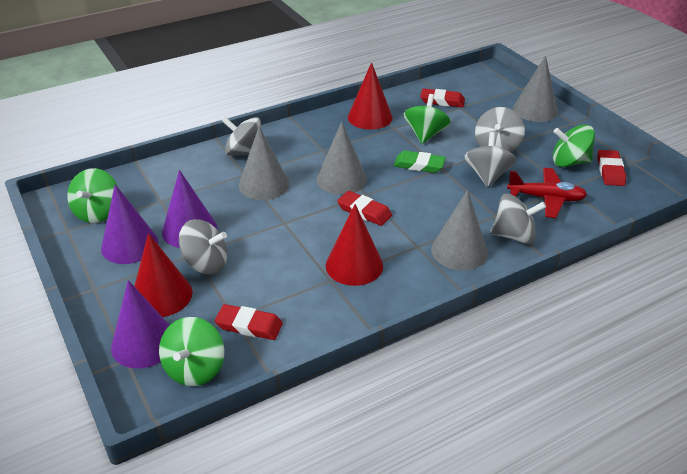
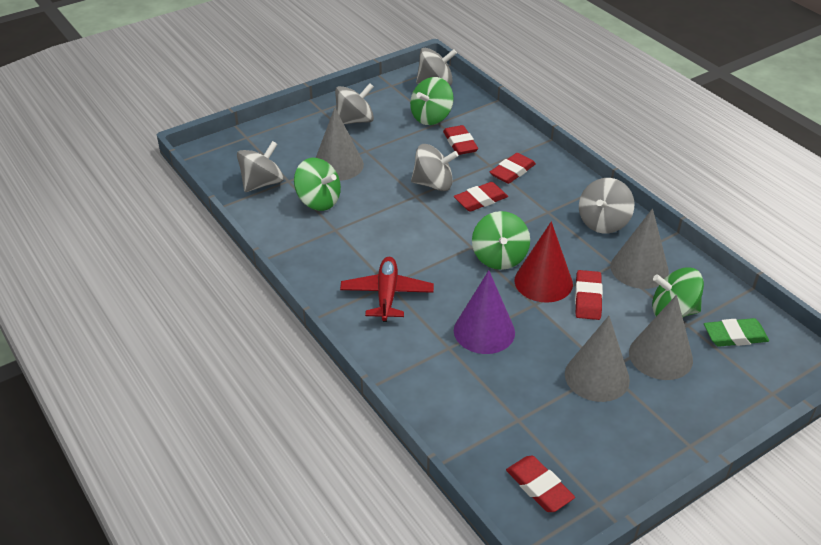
purple cone: [101,184,158,264] [111,280,169,369] [162,170,217,248] = 3 -> [454,270,515,354] = 1
red cone: [134,233,193,317] [325,204,383,286] [348,62,393,130] = 3 -> [515,221,573,303] = 1
red eraser: [215,304,283,340] [337,191,392,226] [420,88,465,107] [597,150,626,186] = 4 -> [443,125,478,155] [454,182,508,212] [490,153,536,184] [506,455,575,512] [575,270,603,320] = 5

